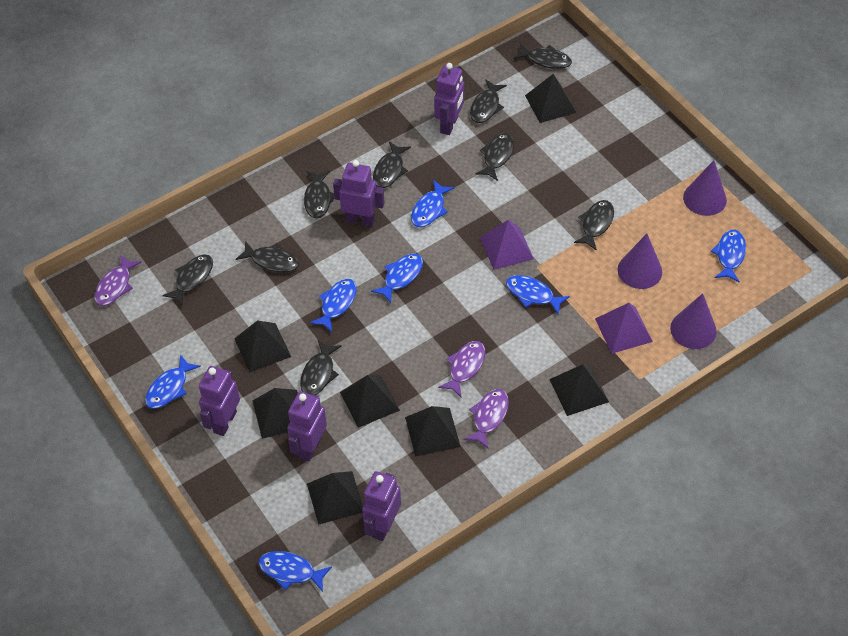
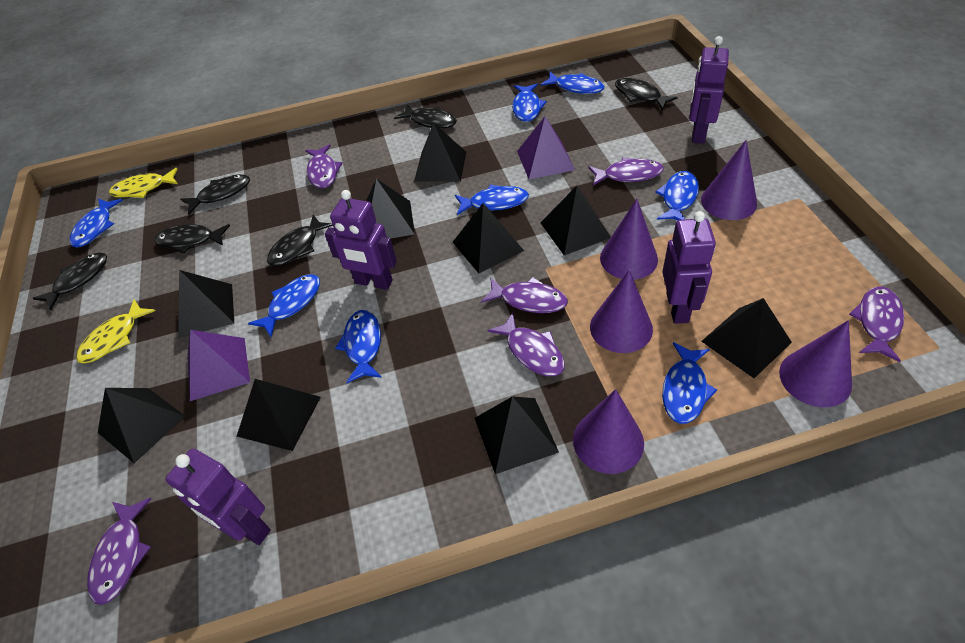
black fish: [162,254,213,306] [236,241,299,273] [300,339,342,395] [304,171,334,218] [373,141,411,188] [470,79,507,123] [476,133,514,181] [514,43,572,69] [574,200,614,251] = 9 -> [32,253,107,310] [155,224,230,254] [180,174,250,214] [267,215,333,266] [394,105,457,129] [615,78,678,110] = 6
black pyramid: [234,320,291,373] [253,388,298,439] [307,471,363,525] [340,375,400,428] [405,406,461,457] [525,74,577,123] [549,364,609,416] = 7 -> [98,388,185,464] [178,270,234,338] [237,379,321,451] [366,179,415,238] [414,123,466,182] [452,203,524,273] [475,396,559,474] [540,186,611,255] [701,298,792,378] = 9
blue fish: [145,354,201,409] [259,551,332,592] [310,279,357,332] [371,254,423,304] [411,180,454,227] [506,275,570,314] [711,230,746,283] = 7 -> [70,198,123,247] [248,274,320,337] [335,310,382,383] [455,184,529,215] [512,84,547,122] [541,72,604,94] [655,171,699,221] [662,342,717,424] = 8
purple cone: [618,234,662,289] [670,293,717,349] [683,160,727,216] = 3 -> [573,389,644,474] [590,270,653,353] [600,199,658,280] [701,140,757,220] [779,320,852,407] = 5
purple fish: [94,254,142,306] [438,341,485,398] [464,389,509,449] = 3 -> [87,498,152,605] [305,144,342,188] [481,277,568,313] [487,313,565,376] [588,157,664,186] [849,287,904,362] = 6
purple robot: [199,366,240,436] [287,391,327,462] [333,160,385,227] [362,471,401,541] [434,63,464,135] = 5 -> [165,449,271,545] [325,190,397,290] [662,211,716,324] [689,36,729,144] = 4
yellow fish: none = 0 -> [76,299,155,363] [109,168,178,198] = 2

